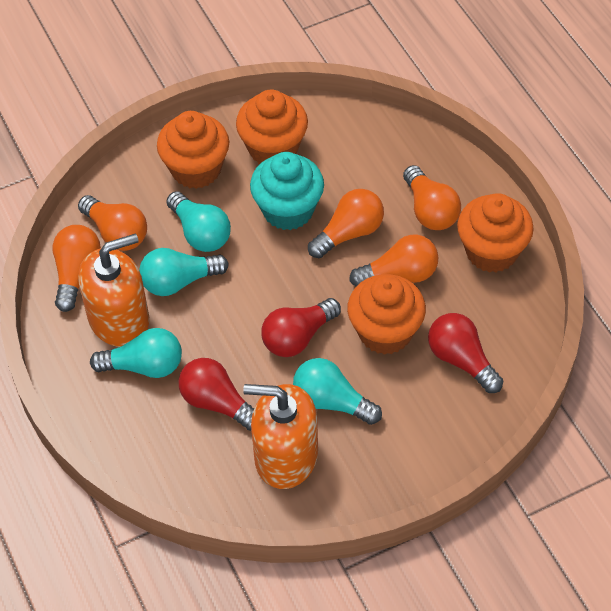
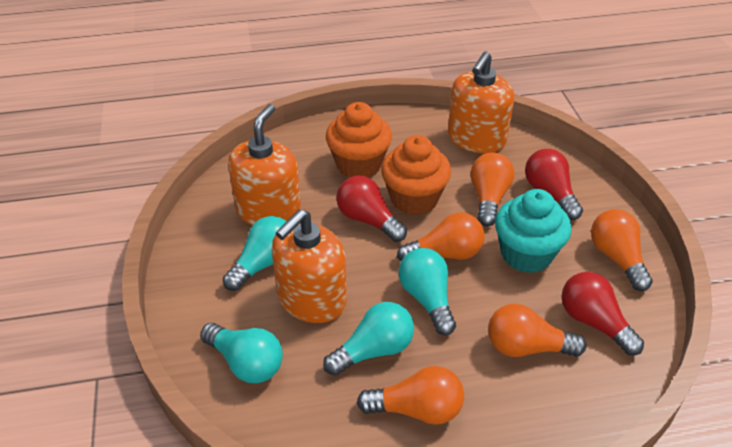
orange cupcake: [157,111,229,189] [236,90,308,164] [347,274,426,355] [457,193,534,273] = 4 -> [326,102,392,177] [381,135,451,215] = 2
orange soap dispenser: [78,233,149,347] [243,384,318,489] = 2 -> [228,104,301,225] [271,209,347,323] [448,52,514,153] = 3

